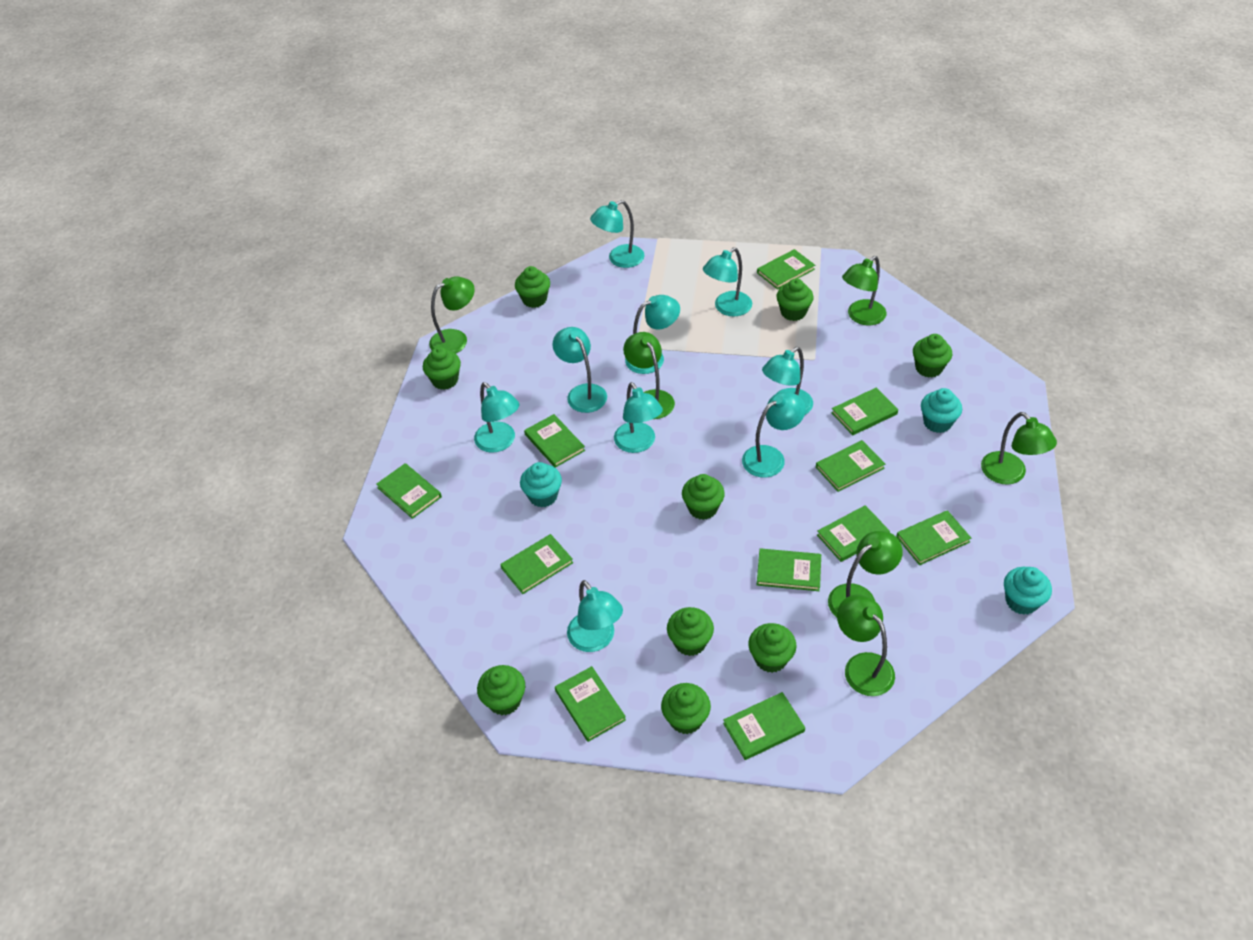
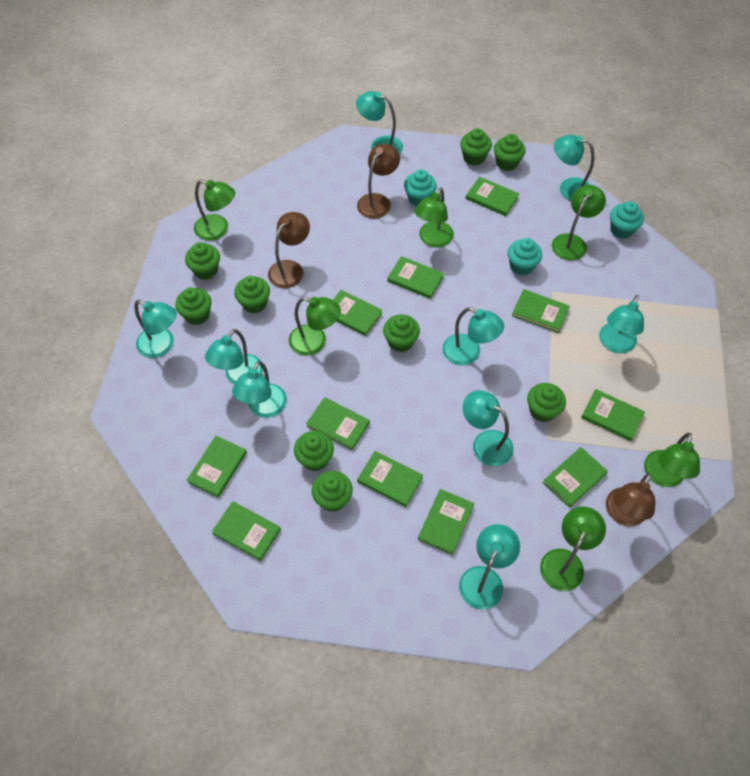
brown lamp: none = 0 -> [268,212,310,288] [357,144,400,219] [606,473,655,526] = 3

